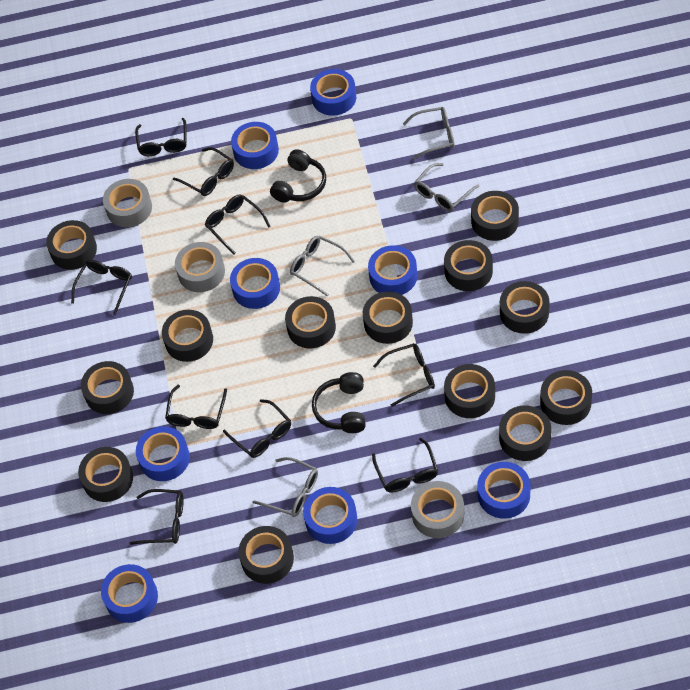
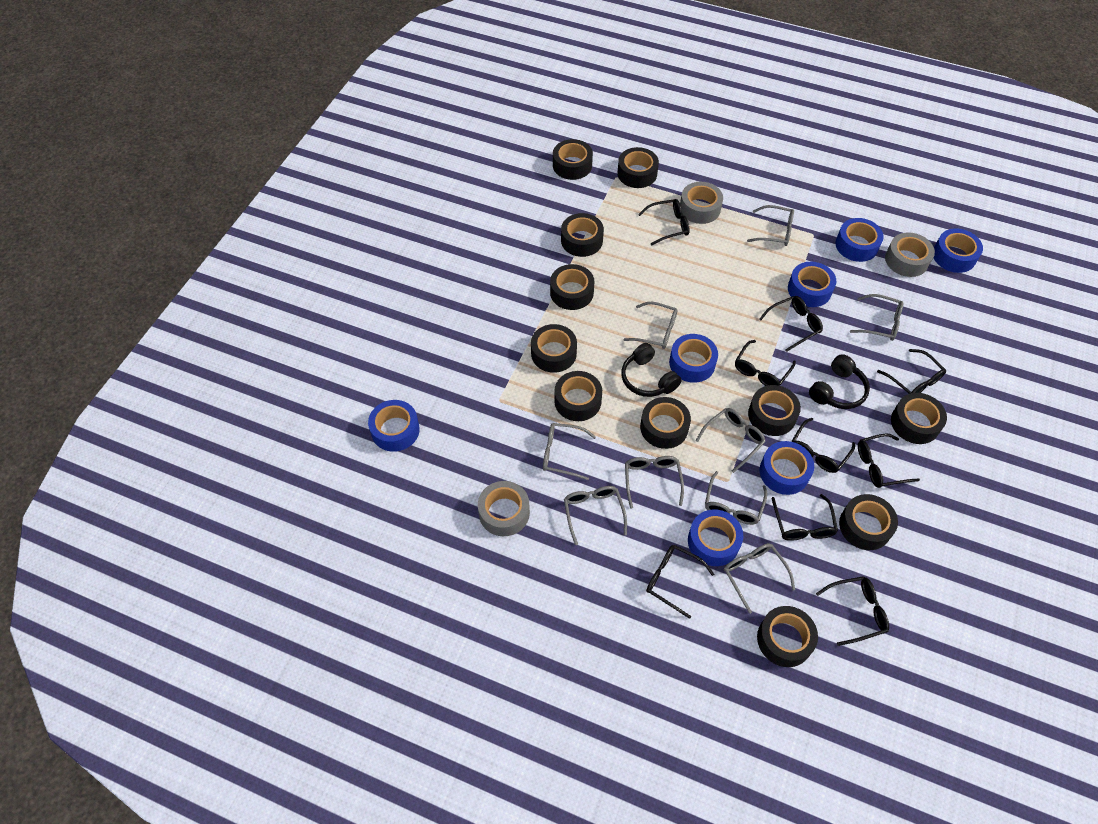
black tape: [46,220,97,270] [78,447,133,502] [81,361,134,414] [162,310,213,362] [238,526,294,584] [285,296,336,348] [363,291,413,344] [444,240,493,291] [444,364,495,418] [471,191,519,241] [499,406,551,461] [500,281,550,334] [540,370,592,425] = 13 -> [531,324,577,373] [550,264,594,310] [553,139,593,180] [554,371,602,421] [561,213,604,257] [617,147,659,188] [640,397,691,449] [748,385,801,436] [757,606,818,667] [839,494,898,550] [891,393,947,444] = 11
blue tape: [101,564,158,623] [136,426,190,481] [230,258,280,309] [231,122,279,169] [303,487,357,544] [310,69,356,116] [368,245,417,295] [477,462,531,519] = 8 -> [368,400,420,452] [669,334,718,383] [688,510,743,566] [760,441,814,495] [788,262,836,307] [835,218,884,262] [933,229,983,273] = 7
grey glasses: [253,457,318,517] [290,236,355,297] [403,107,455,159] [414,163,479,211] = 4 -> [543,423,596,480] [564,486,627,545] [623,302,678,349] [625,456,684,509] [696,408,766,473] [705,471,768,525] [724,543,795,614] [747,205,794,246] [850,294,903,341] = 9

